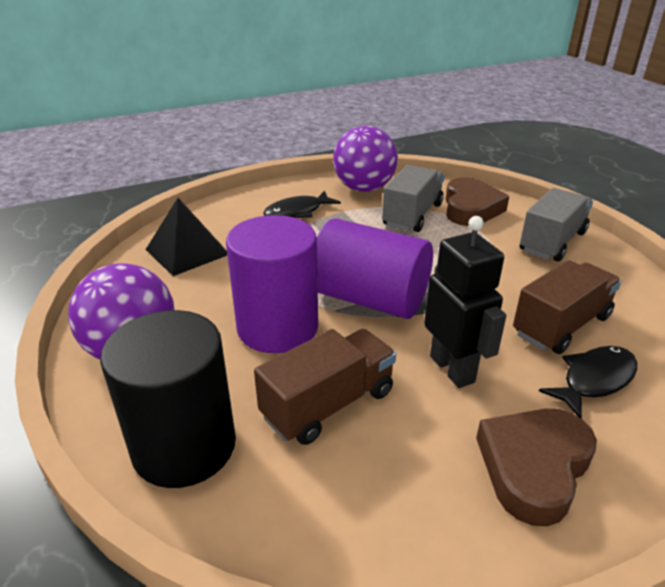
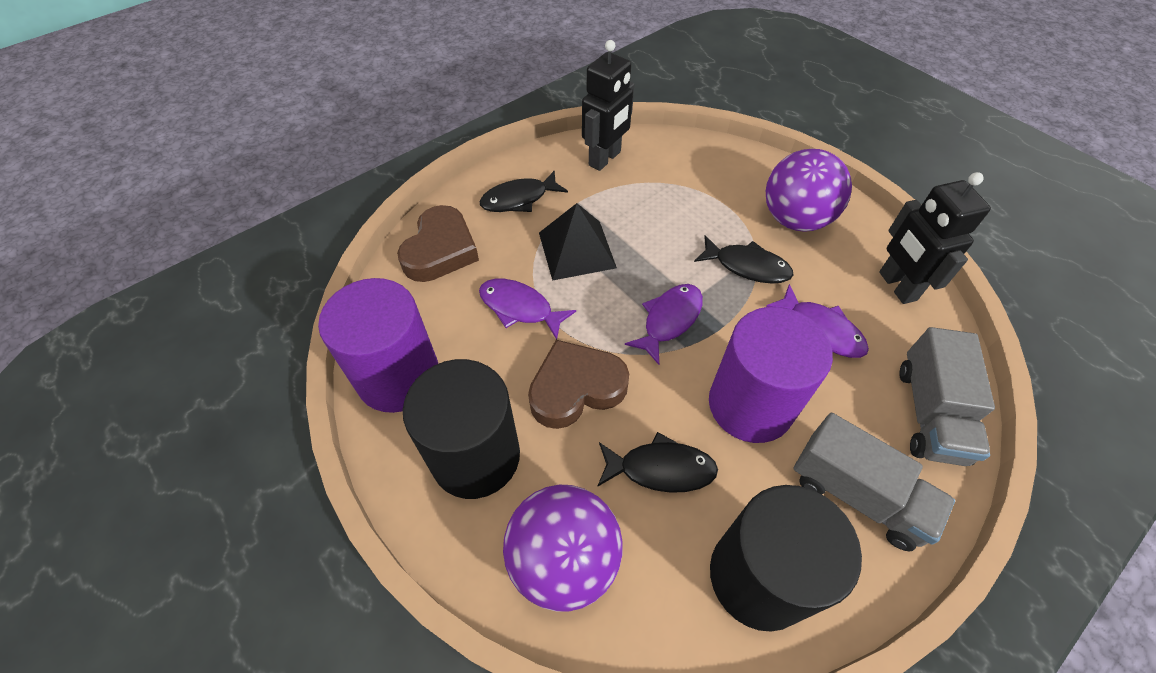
black cylinder: [100,310,236,488] = 1 -> [403,359,520,499] [710,485,862,632] = 2
black fish: [263,191,341,218] [539,346,637,418] = 2 -> [480,170,568,212] [597,432,718,493] [694,235,793,284] = 3
black robot: [424,216,506,388] = 1 -> [582,40,635,171] [879,172,991,304] = 2
brown truck: [254,329,396,445] [513,260,621,354] = 2 -> none = 0
purple fish: none = 0 -> [479,279,576,340] [625,284,703,365] [766,284,869,358] = 3

